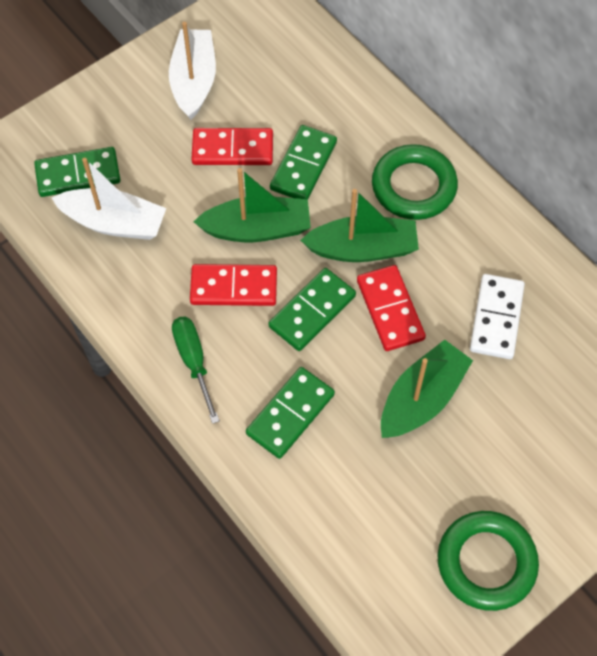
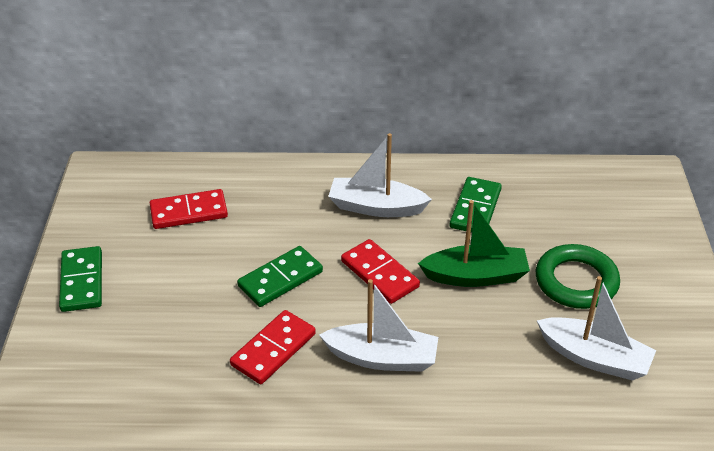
green boat: [194,168,311,242] [300,189,419,262] [381,340,473,438] = 3 -> [418,200,530,287] = 1
green domino: [34,147,120,197] [246,367,335,459] [268,268,356,351] [270,125,337,199] = 4 -> [59,246,102,312] [237,246,323,307] [450,177,502,233] = 3
green ring: [372,144,458,220] [437,511,539,611] = 2 -> [536,244,620,309] = 1
green screwdriver: [172,317,220,424] = 1 -> none = 0
white boat: [52,158,166,240] [169,22,216,120] = 2 -> [319,279,438,372] [328,133,432,217] [537,276,656,380] = 3
white domino: [470,274,525,359] = 1 -> none = 0

